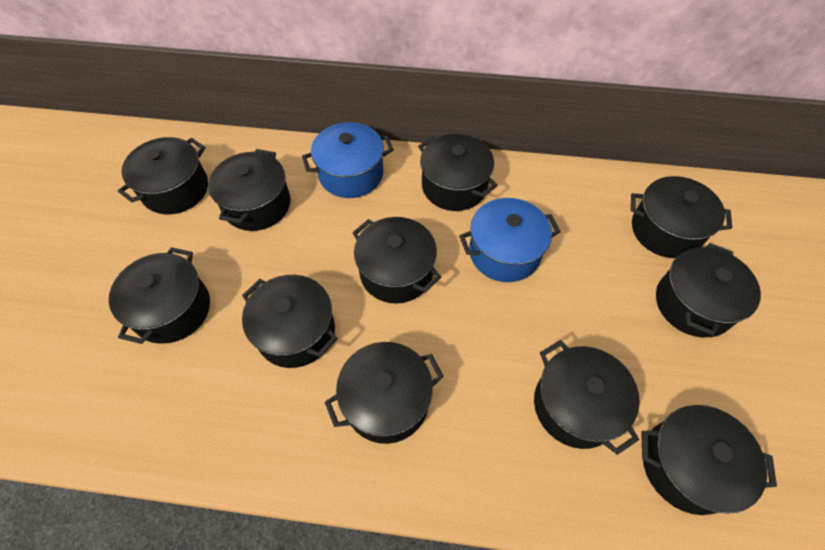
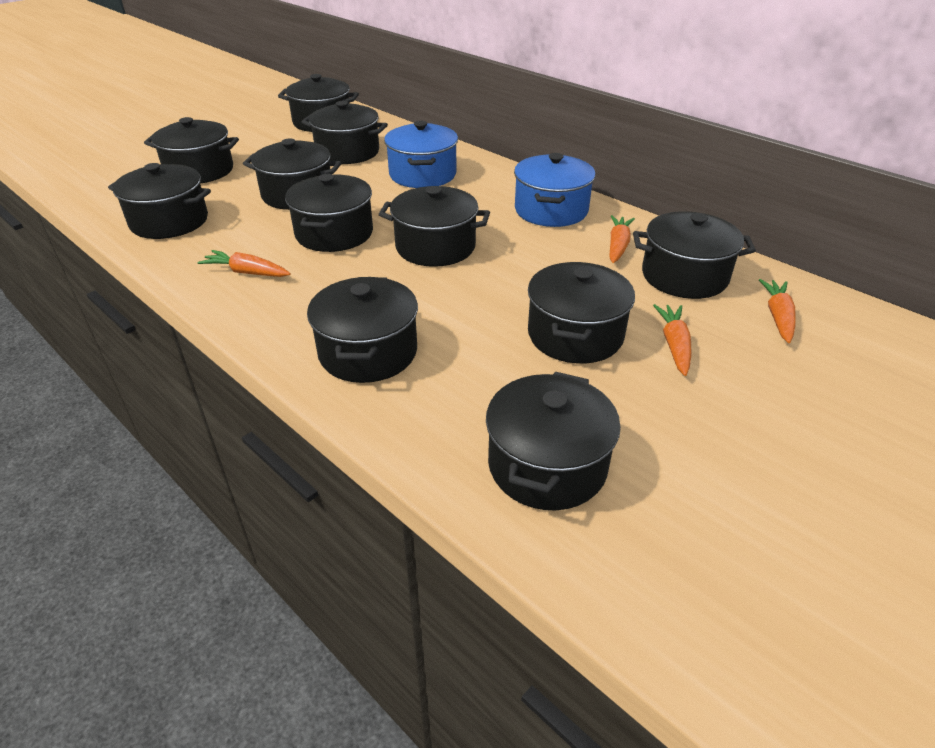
orange carrot: none = 0 -> [198,250,291,277] [609,215,635,263] [653,304,692,376] [759,279,796,343] = 4

